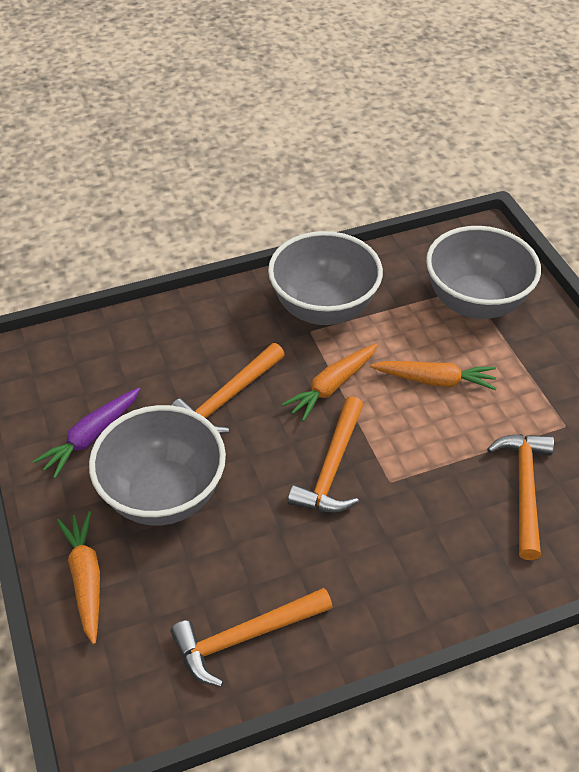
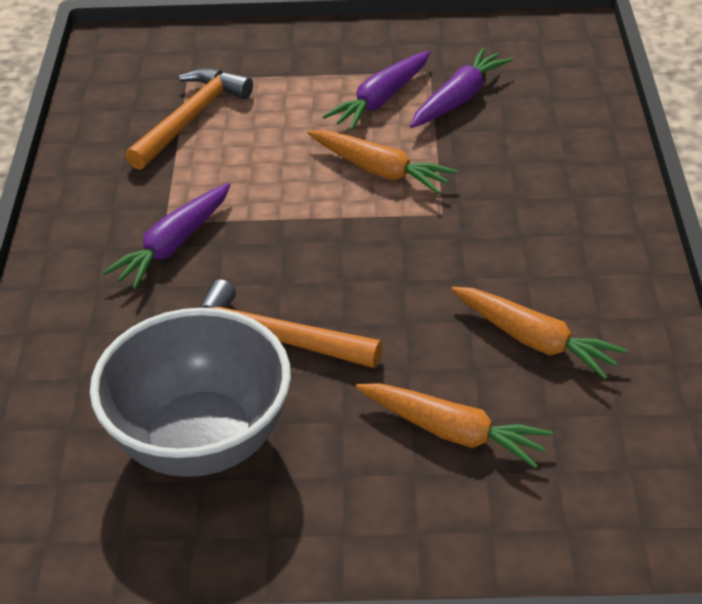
grey bowl: [89,405,226,526] [268,231,383,325] [426,226,541,319] = 3 -> [90,308,291,477] = 1
orange hammer: [170,588,333,687] [172,343,285,434] [288,396,363,513] [487,434,554,560] = 4 -> [125,68,253,170] [199,279,382,368] = 2
purple carrot: [33,388,140,478] = 1 -> [103,183,230,289] [323,51,430,131] [410,48,513,128] = 3

